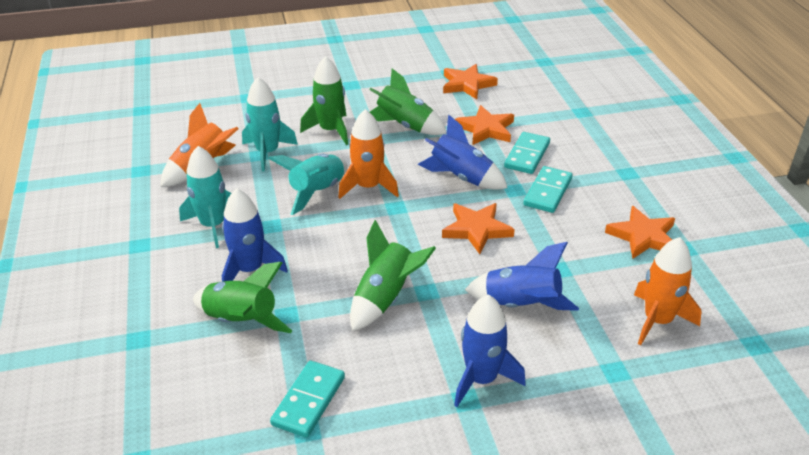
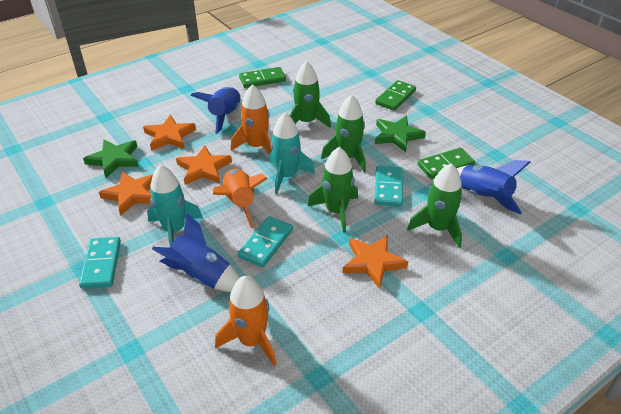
blue rocket: [222,188,288,282] [418,115,507,190] [454,294,526,407] [465,242,579,311] = 4 -> [152,213,240,292] [190,87,241,134] [457,160,531,214] = 3
green domino: none = 0 -> [239,67,286,88] [375,80,416,111] [418,148,475,179] = 3
green star: none = 0 -> [83,139,139,178] [375,116,426,152] = 2
turquoise rocket: [179,146,231,248] [242,77,298,171] [268,154,347,215] = 3 -> [147,165,203,245] [270,113,315,194] = 2

